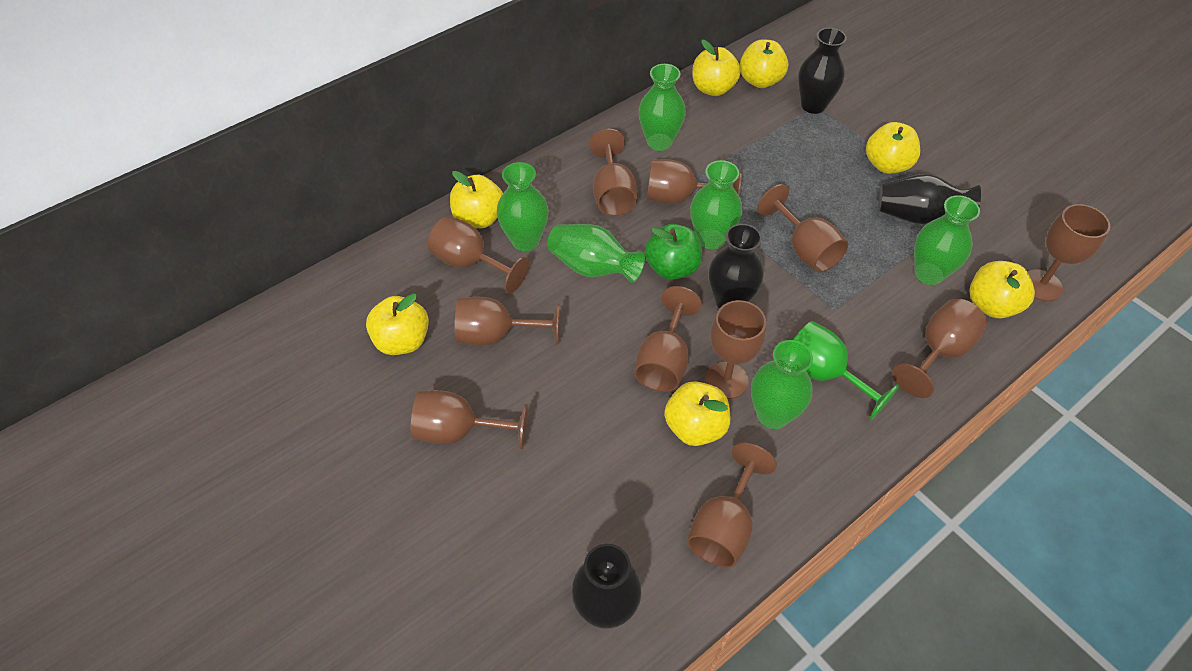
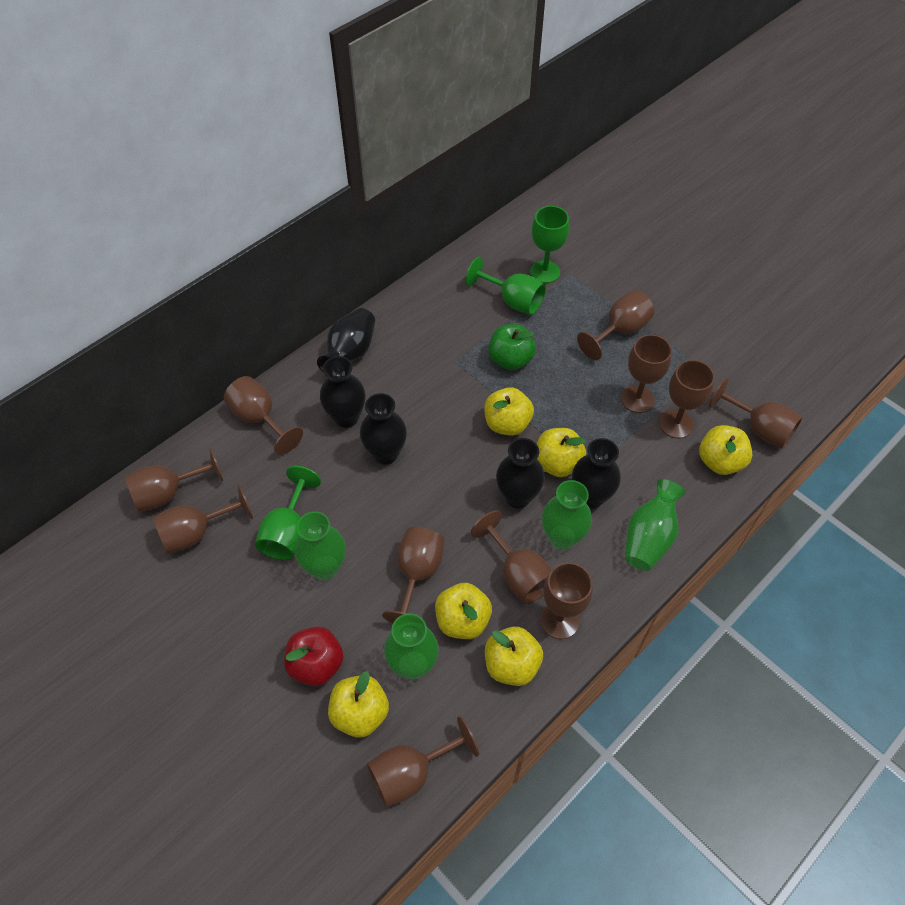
black vase: [571,544,642,629] [709,224,764,309] [798,28,846,114] [879,174,981,224] = 4 -> [317,308,375,373] [320,356,366,428] [360,393,407,464] [496,438,545,508] [572,438,621,509] = 5
green goblet: [793,321,900,420] = 1 -> [255,466,321,560] [466,257,546,315] [530,206,569,283] = 3
green vase: [497,162,549,251] [547,224,645,283] [638,64,686,151] [690,160,742,249] [751,340,813,429] [914,195,980,285] = 6 -> [294,511,346,580] [384,613,439,679] [542,480,592,550] [625,479,685,571] = 4
red apple: none = 0 -> [284,627,344,686] = 1
yellow apple: [366,293,429,355] [450,171,503,228] [664,382,731,446] [692,40,741,96] [740,39,788,88] [866,122,920,174] [970,261,1035,318] = 7 -> [328,671,389,738] [435,583,492,639] [484,387,534,436] [485,627,543,686] [537,428,586,477] [699,425,752,475] = 6

